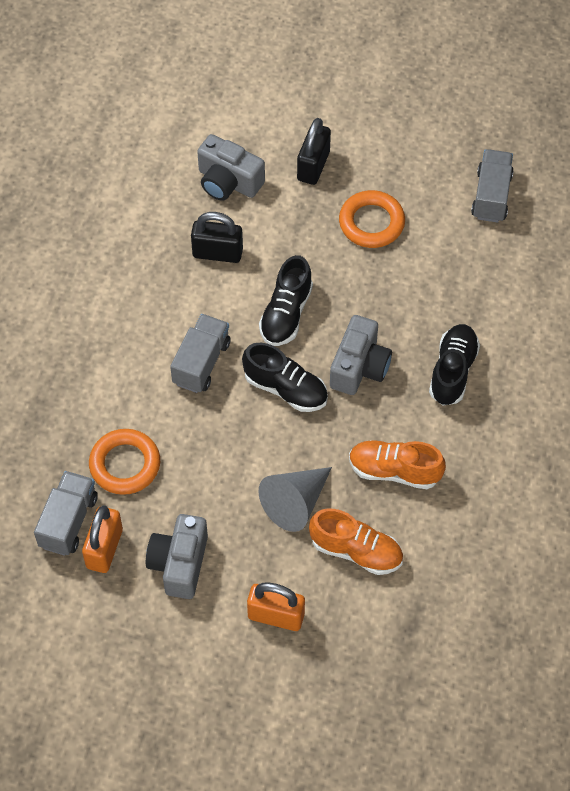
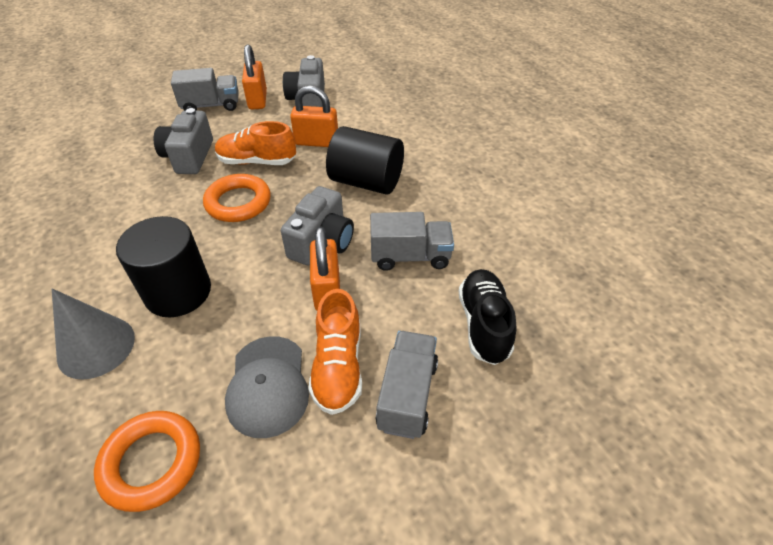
black cylinder: none = 0 -> [116,216,211,317] [326,126,404,194] = 2
black padlock: [191,212,243,263] [297,118,331,185] = 2 -> none = 0
black shoe: [242,343,328,412] [259,255,313,346] [429,324,480,406] = 3 -> [459,269,517,365] = 1
grey cap: none = 0 -> [225,336,309,438] = 1
orange padlock: [82,505,123,573] [247,583,305,631] = 2 -> [242,44,267,109] [290,85,338,147] [310,227,340,311] = 3

